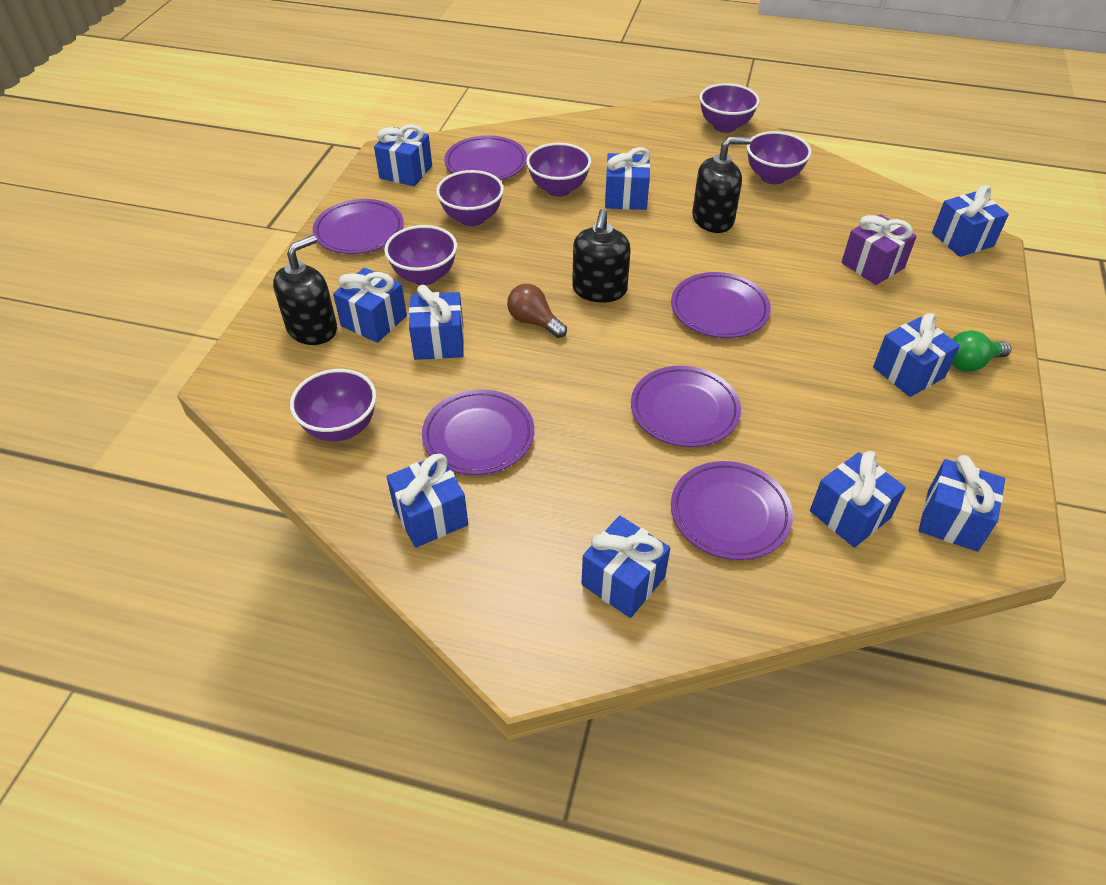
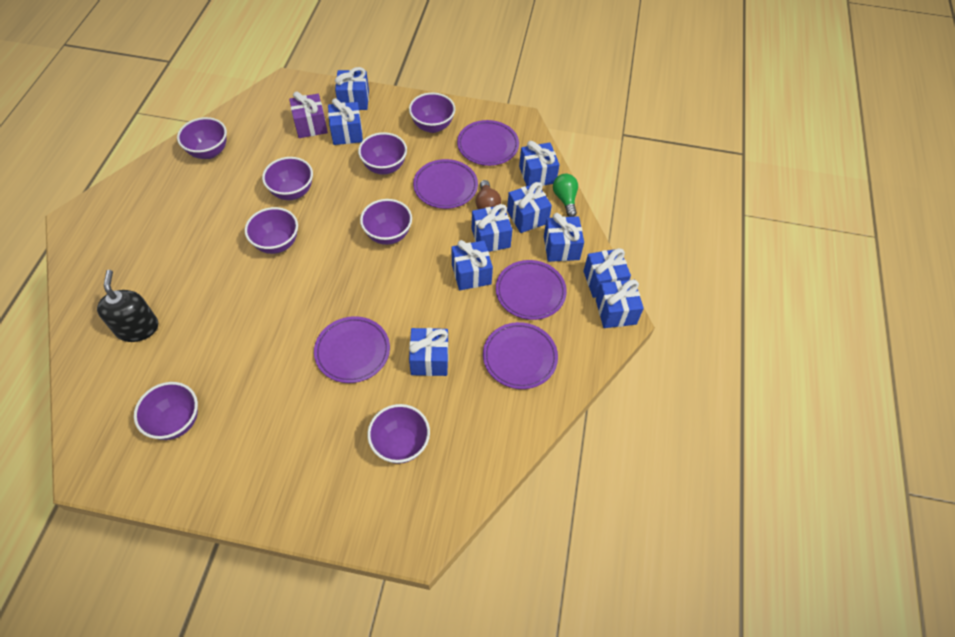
black soap dispenser: [273,235,337,345] [572,209,630,303] [692,137,751,233] = 3 -> [97,270,158,342] = 1
purple bowl: [290,369,377,441] [384,225,457,285] [436,170,504,226] [526,143,591,197] [699,83,760,133] [747,131,812,184] = 6 -> [134,382,198,440] [177,117,227,159] [245,207,298,254] [262,157,313,200] [358,132,407,175] [360,199,412,245] [368,404,430,464] [409,93,455,133] = 8
purple plate: [313,199,404,254] [422,389,534,475] [444,135,527,180] [631,366,741,447] [671,272,771,338] [671,461,793,560] = 6 -> [314,316,390,383] [413,159,478,209] [457,120,519,166] [483,322,558,389] [496,260,567,320] = 5

